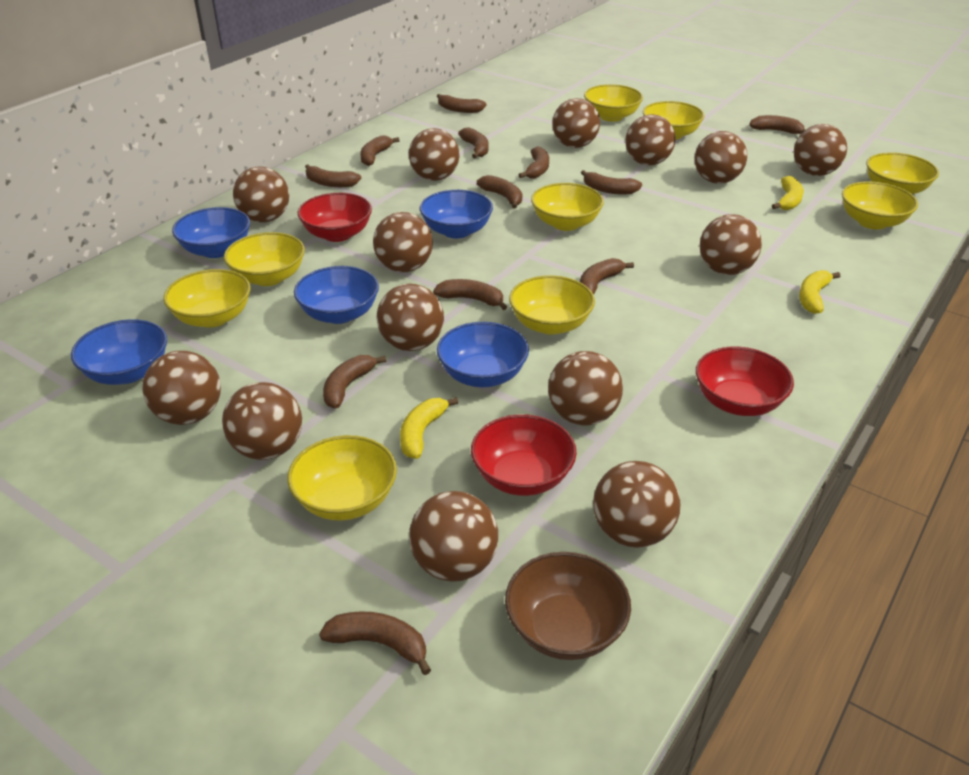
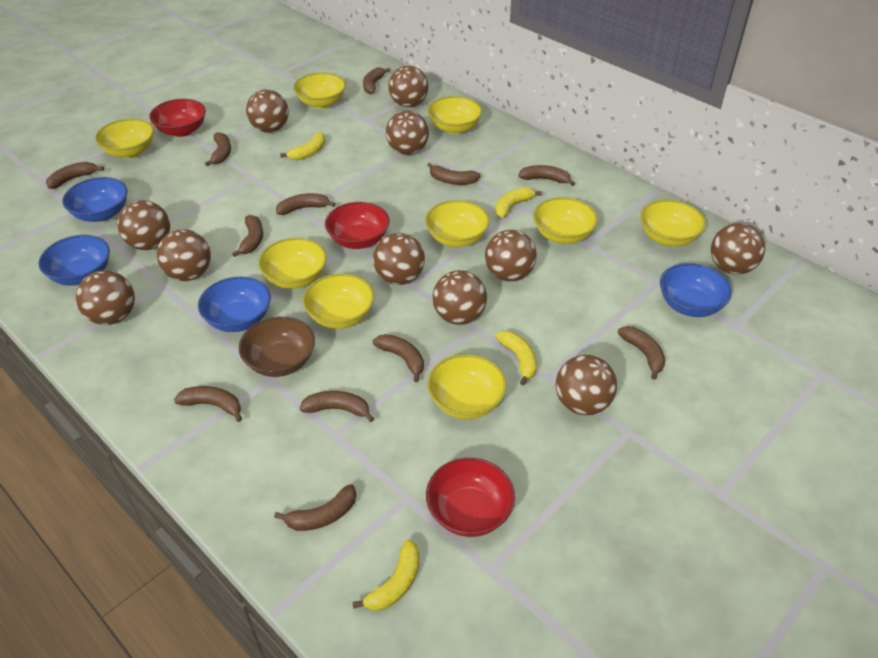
blue bowl: [71,319,167,385] [172,207,250,258] [294,266,379,324] [420,190,493,238] [437,322,529,387] = 5 -> [38,235,110,286] [62,177,128,222] [198,277,271,332] [660,263,732,317] = 4
brown ball: [142,351,221,425] [222,382,302,460] [233,166,289,223] [373,212,433,272] [377,284,444,351] [409,128,460,181] [409,491,498,581] [548,351,623,426] [552,98,600,148] [593,461,681,548] [625,114,676,166] [695,131,747,184] [700,214,762,275] [794,124,847,176] = 14 -> [76,270,135,325] [117,200,170,250] [157,229,211,281] [246,89,289,133] [373,233,425,285] [386,110,429,155] [388,66,428,107] [432,270,487,325] [485,230,537,281] [556,355,617,415] [711,223,765,275] = 11
yellow banana: [400,397,458,459] [772,176,804,210] [799,270,840,314] = 3 -> [280,132,326,160] [352,539,419,611] [495,187,542,218] [496,331,537,386] = 4

